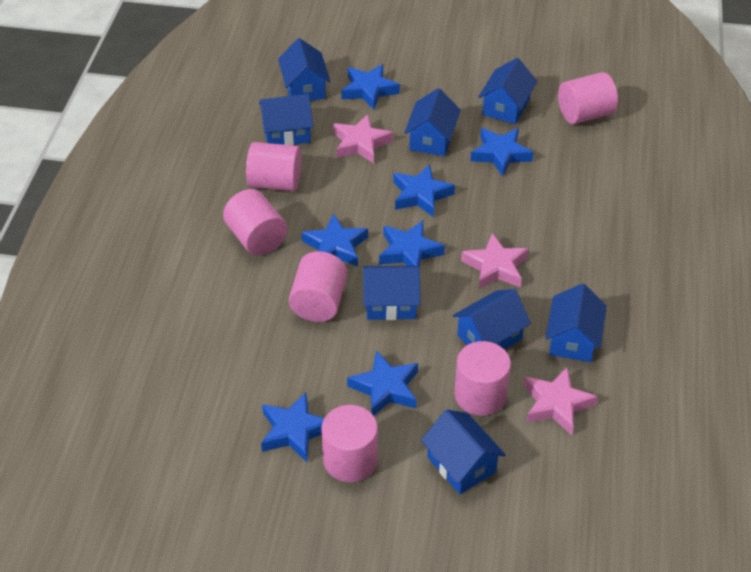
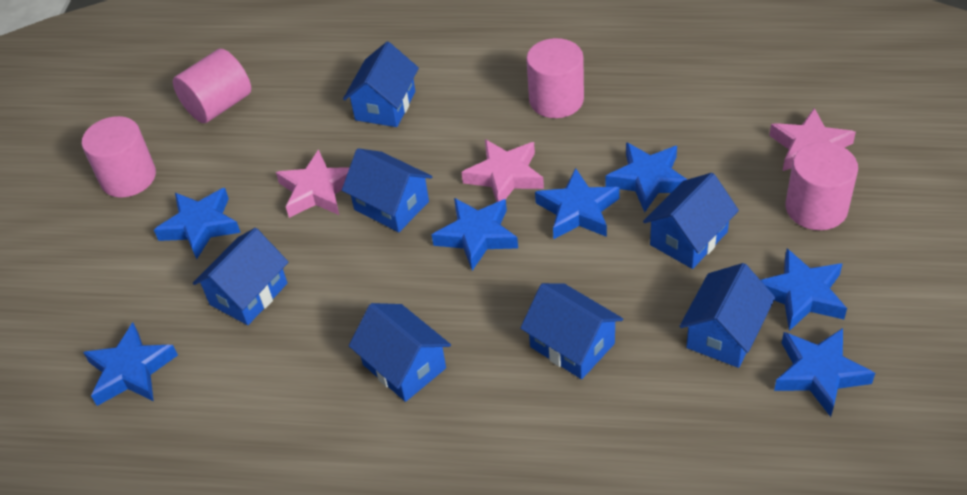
blue house: [259,94,313,145] [278,38,330,101] [363,266,420,320] [404,88,461,156] [421,409,506,494] [453,289,531,350] [479,58,537,124] [546,284,607,362] = 8 -> [193,228,288,325] [342,148,433,232] [343,42,419,127] [349,303,451,402] [520,283,623,379] [643,173,739,269] [679,263,775,368] = 7
pink cylinder: [223,189,287,255] [246,142,301,191] [289,251,347,322] [321,405,378,482] [454,341,511,416] [558,72,618,124] = 6 -> [82,116,156,197] [173,49,251,123] [526,38,584,118] [786,142,858,230] = 4

